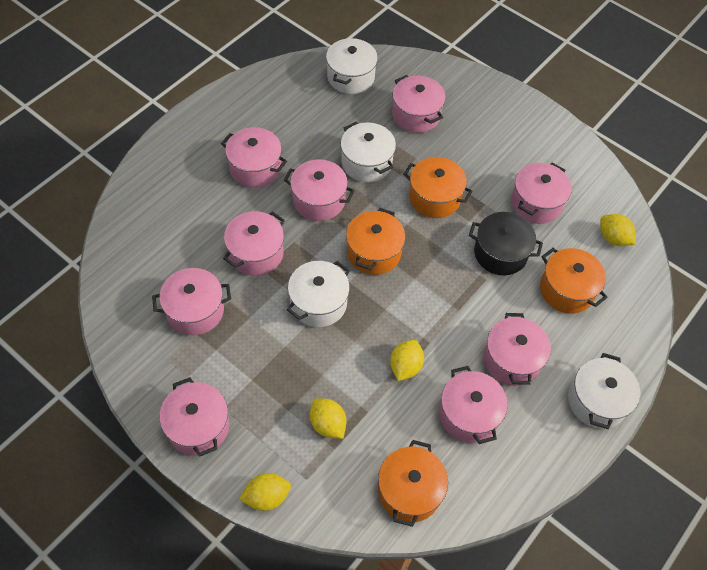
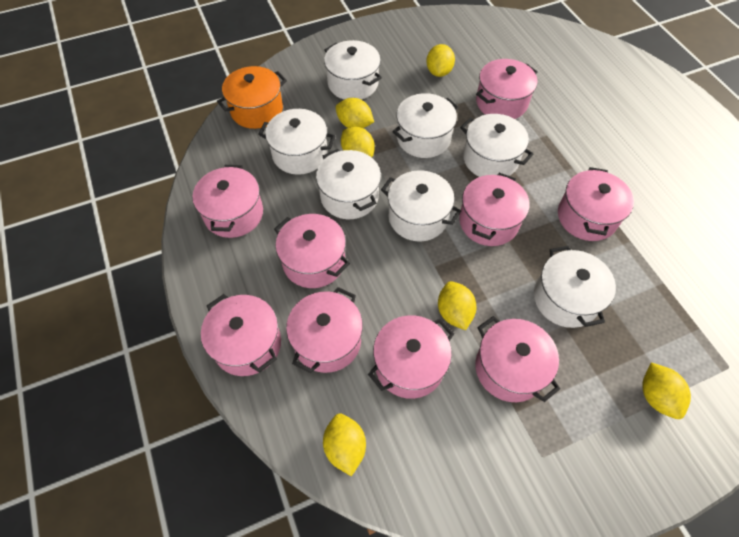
black pot: [469,212,543,275] = 1 -> none = 0
orange pot: [346,208,405,275] [378,440,448,527] [403,157,473,218] [540,248,608,313] = 4 -> [217,66,287,129] = 1
white pot: [287,261,350,327] [326,37,378,94] [341,122,396,182] [568,353,640,429] = 4 -> [258,109,336,175] [316,149,381,219] [324,40,382,100] [381,170,461,242] [392,93,459,158] [460,114,533,177] [534,246,616,328] = 7
yellow lemon: [239,473,291,511] [310,398,346,439] [390,340,424,381] [600,214,636,246] = 4 -> [323,413,366,476] [336,98,374,128] [341,127,375,157] [426,44,455,77] [438,281,476,330] [642,362,691,419] = 6

